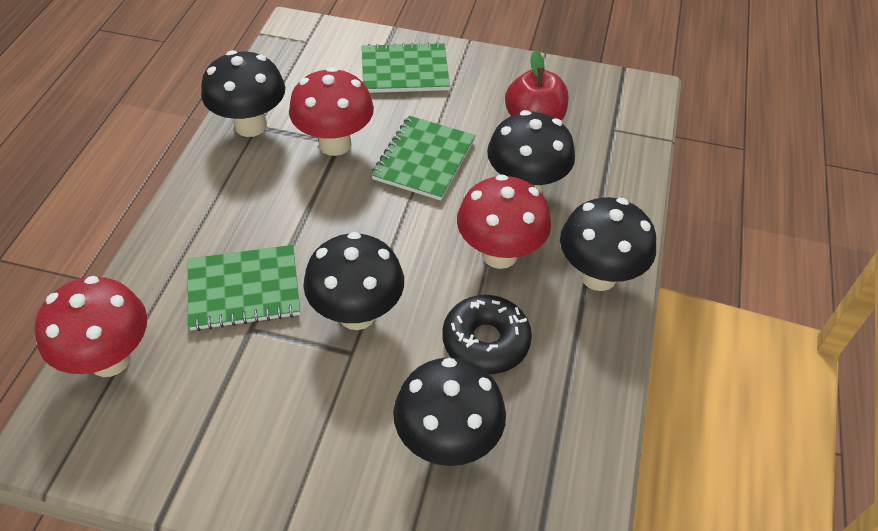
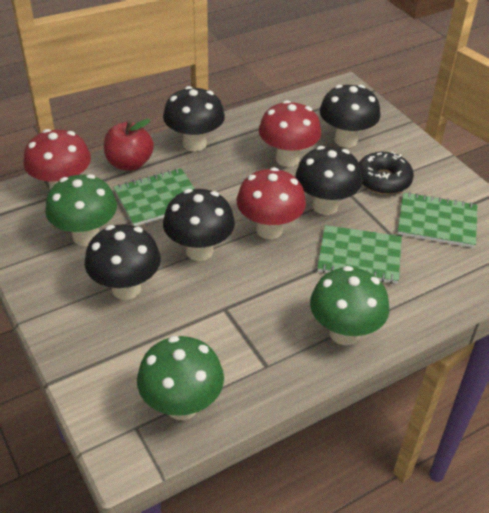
green mushroom: none = 0 -> [45,174,117,246] [137,336,224,420] [310,266,390,345] = 3

